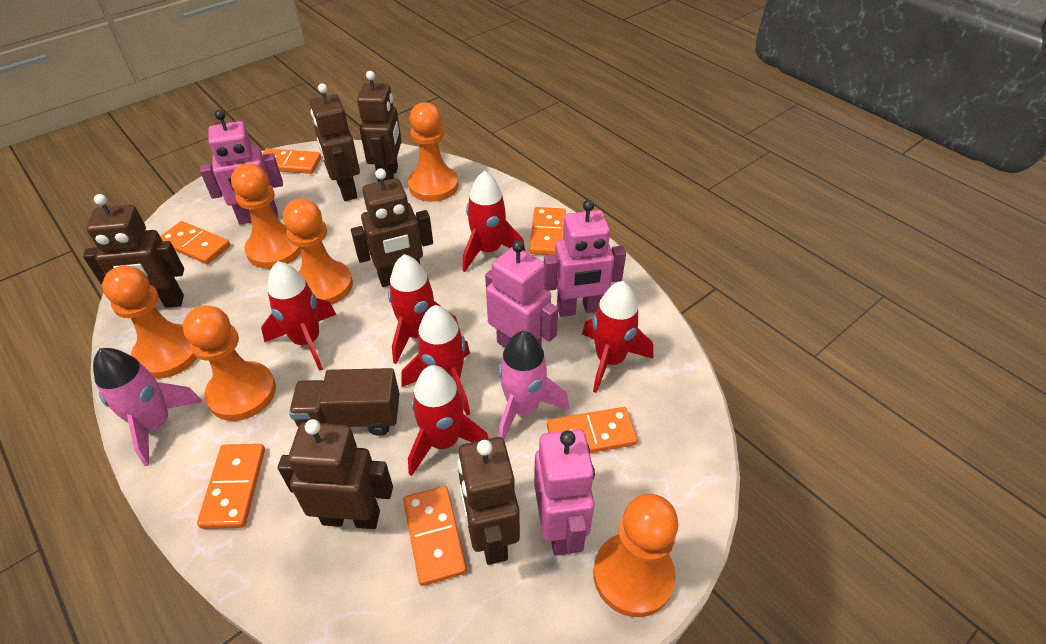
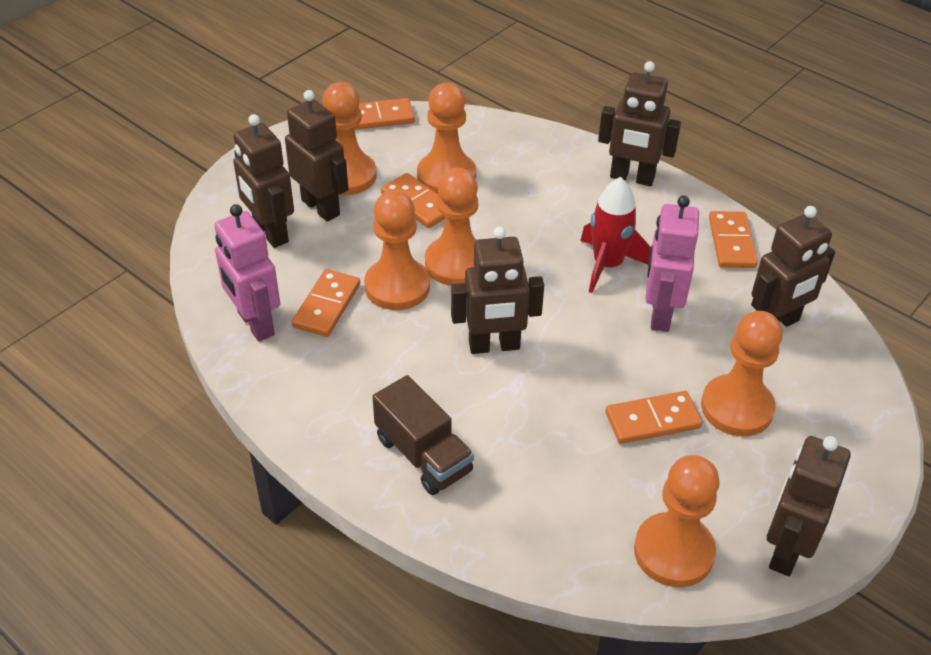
orange domino: [160,221,230,264] [197,444,265,529] [262,148,321,174] [403,486,467,586] [530,207,566,255] [547,407,638,453] = 6 -> [292,269,360,337] [354,98,415,130] [381,173,445,228] [606,391,702,444] [709,211,758,268] = 5
pink robot: [200,110,283,225] [485,240,558,348] [534,429,595,556] [544,200,626,317] = 4 -> [214,204,280,342] [645,195,699,332] = 2
pink rocket: [93,348,202,466] [498,331,569,440] = 2 -> none = 0
red rocket: [261,261,336,371] [388,254,460,364] [402,305,470,416] [408,365,489,476] [462,171,525,272] [582,281,653,393] = 6 -> [580,177,651,293] = 1

